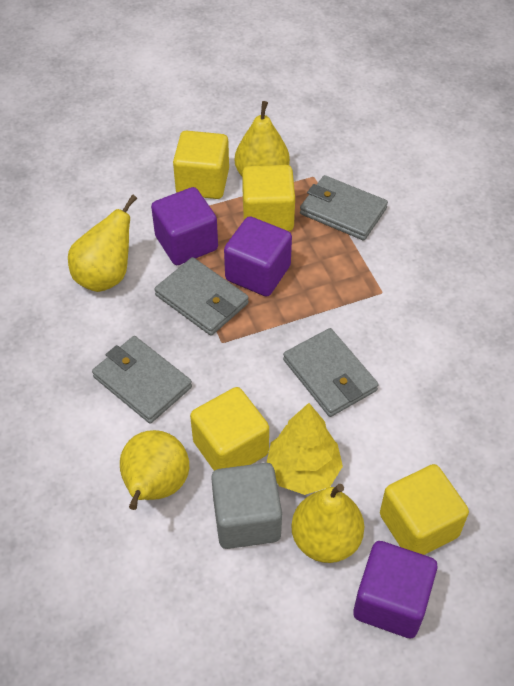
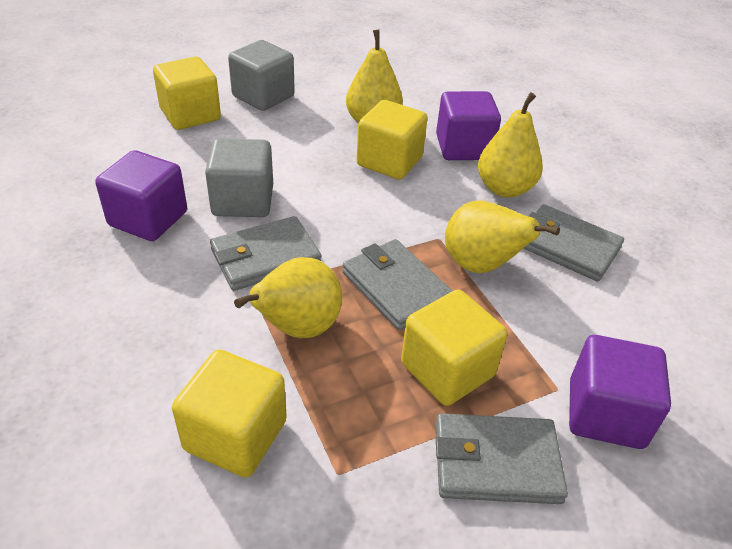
grey cube: [211,463,282,549] = 1 -> [205,138,273,217] [228,40,295,111] = 2
yellow tree: [266,403,343,495] = 1 -> none = 0

